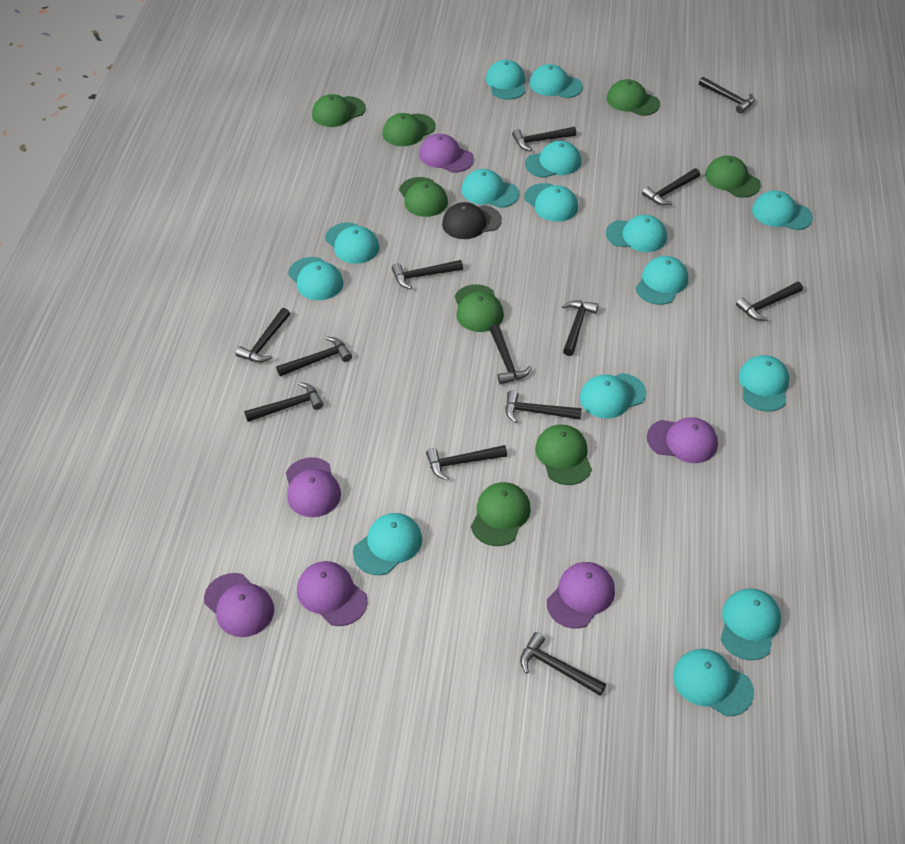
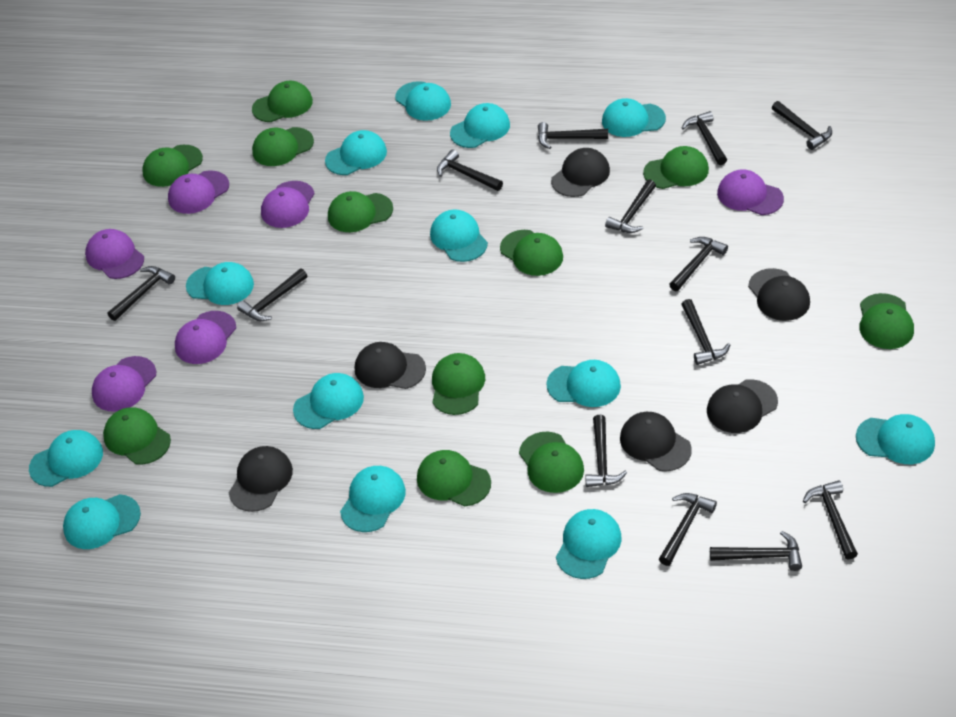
black cap: [442,202,502,239] = 1 -> [229,446,293,512] [355,342,426,389] [551,148,610,197] [620,412,692,471] [707,379,778,433] [748,268,810,321] = 6
green cap: [312,94,366,127] [383,113,436,146] [399,177,448,217] [455,284,504,332] [471,482,531,546] [535,424,592,485] [607,79,660,116] [705,156,761,198] = 8 -> [103,408,171,465] [143,145,203,187] [252,81,313,122] [252,127,314,166] [328,191,393,232] [417,450,491,507] [432,353,485,415] [500,230,563,276] [519,432,584,493] [643,146,709,189] [859,293,914,349] = 11
turquoise cap: [288,257,343,300] [325,223,379,264] [353,513,422,575] [462,169,519,208] [486,60,526,100] [524,183,578,222] [525,141,581,178] [529,64,583,98] [580,373,646,418] [606,215,667,252] [636,256,688,305] [673,649,754,717] [720,588,781,660] [739,355,789,412] [752,190,813,230] = 15 -> [29,430,103,487] [63,494,141,549] [186,262,254,305] [293,373,364,429] [325,130,387,175] [340,466,406,532] [395,81,451,121] [430,209,488,262] [450,103,510,148] [546,360,621,407] [556,509,622,579] [602,98,666,137] [856,414,935,464] = 13

